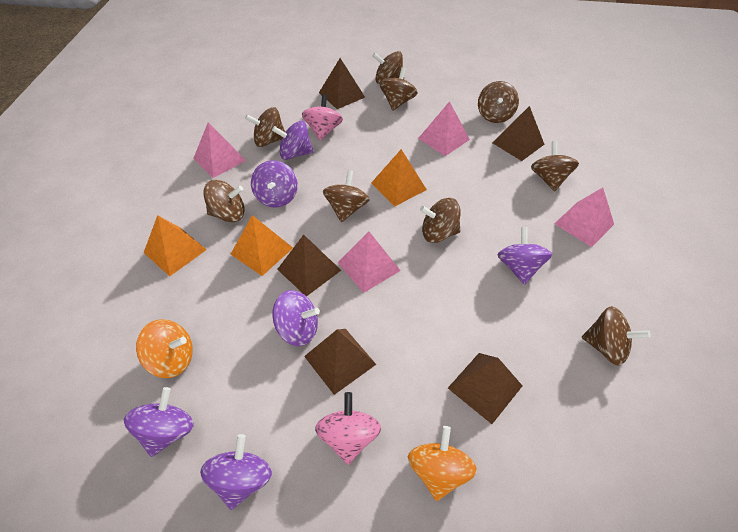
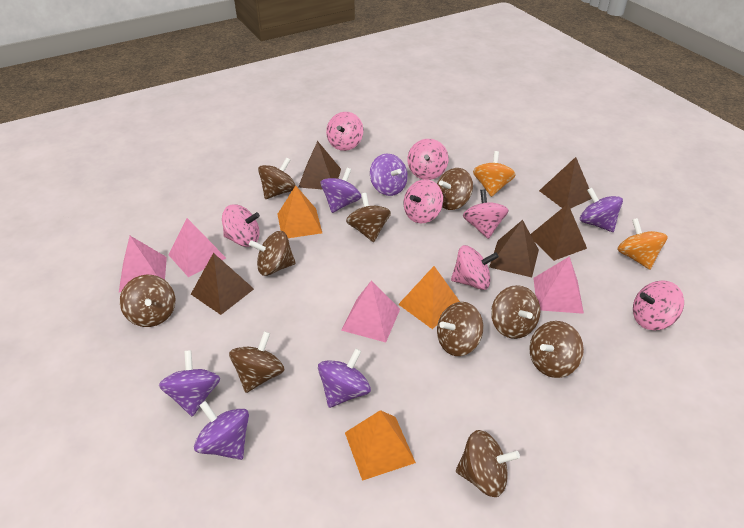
brown spinning top: [203,180,245,222] [245,107,285,147] [323,170,369,222] [373,51,404,84] [380,67,417,111] [420,198,460,243] [478,81,519,123] [531,141,579,191] [582,306,651,366] = 9 -> [120,275,175,327] [229,331,285,393] [249,231,296,276] [258,157,295,199] [346,193,391,242] [437,168,473,210] [437,302,483,356] [456,430,520,497] [491,285,540,339] [529,321,584,378] = 10
pink spinning top: [302,94,343,141] [315,392,381,465] = 2 -> [222,204,260,247] [326,112,363,151] [404,179,443,223] [408,139,449,180] [451,245,499,290] [463,189,509,239] [633,280,684,330] = 7

